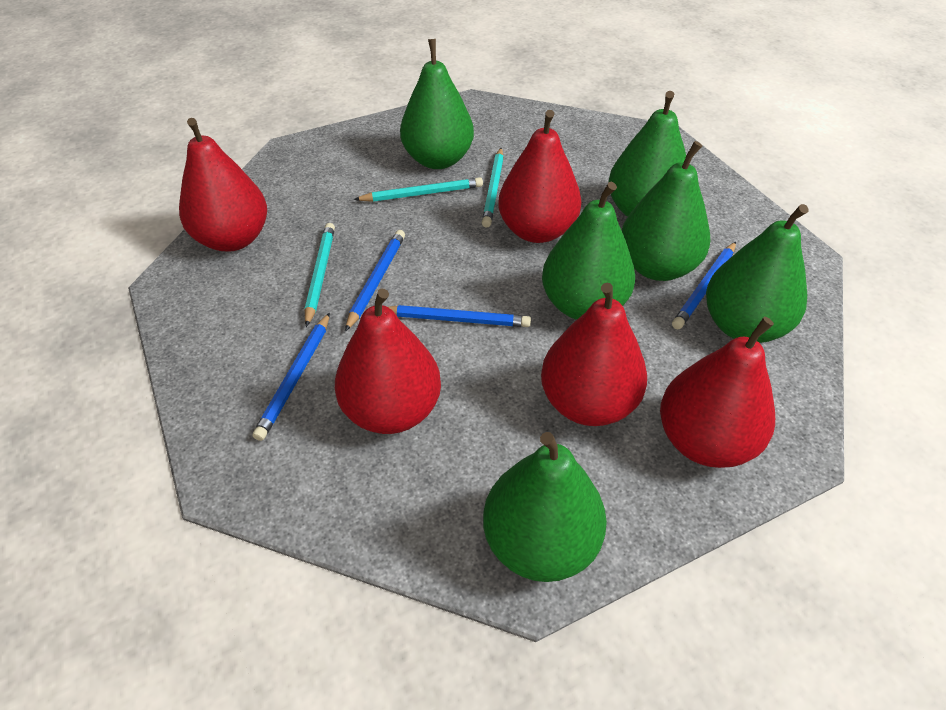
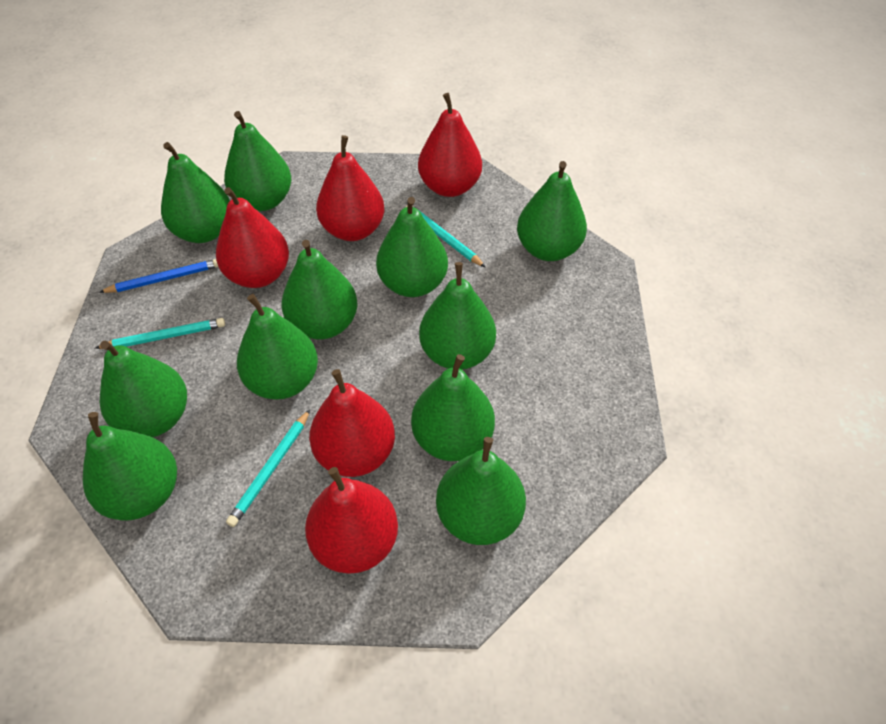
blue pencil: [253,312,330,441] [345,230,405,331] [388,305,531,327] [672,242,736,329] = 4 -> [99,259,218,293] = 1
green pear: [400,39,474,169] [483,432,607,582] [542,182,635,320] [608,91,686,217] [622,141,710,281] [706,204,808,343] = 6 -> [83,412,177,521] [100,341,187,437] [161,142,230,243] [224,111,291,211] [237,294,318,400] [282,240,358,339] [376,197,448,297] [411,354,495,461] [419,262,496,370] [436,437,526,545] [517,161,587,261] = 11

